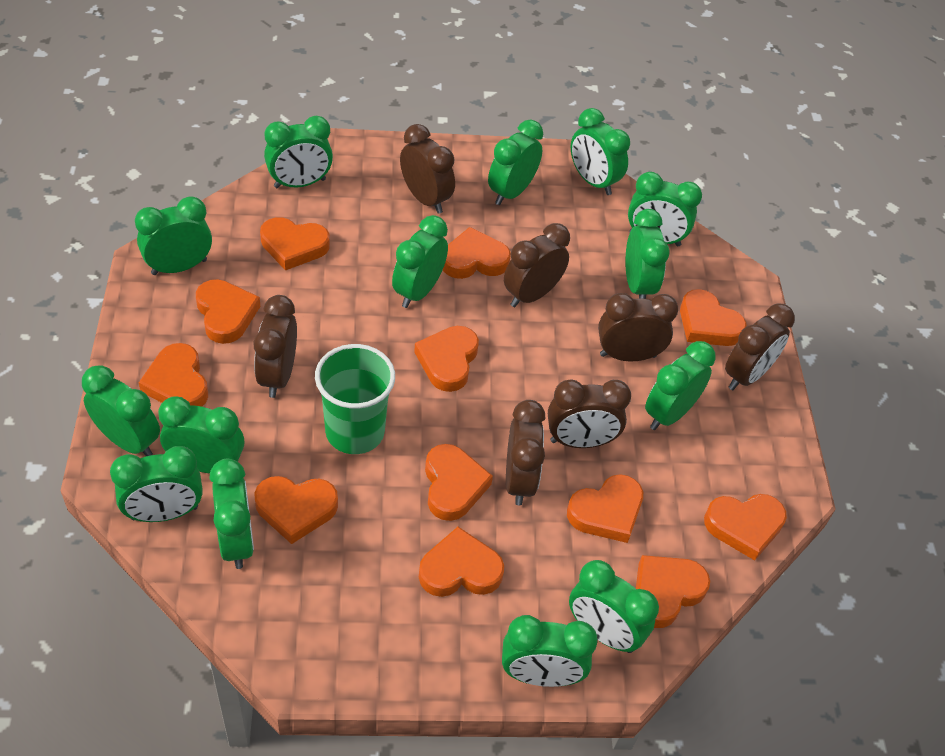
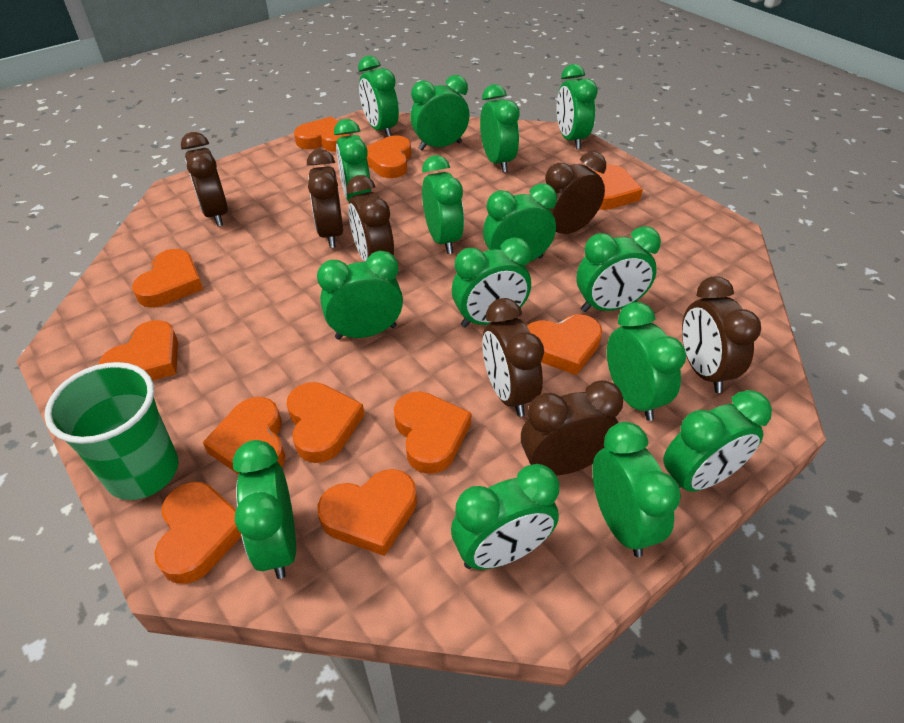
green clock: [82,365,160,456] [110,446,203,522] [135,196,212,275] [158,396,244,474] [209,459,254,569] [264,116,333,188] [392,215,448,308] [488,120,543,205] [502,615,598,687] [569,560,659,653] [570,108,630,195] [626,209,670,299] [628,172,702,246] [645,341,716,430] = 14 -> [233,440,296,579] [317,251,403,340] [334,119,371,202] [358,56,399,137] [410,75,469,150] [422,155,464,254] [451,464,559,569] [452,237,531,327] [480,84,520,172] [483,183,557,262] [556,64,598,149] [576,226,661,312] [592,422,681,557] [607,302,686,421] [663,390,772,492] = 15
orange heart: [139,343,208,407] [196,279,260,344] [254,476,338,544] [260,217,330,270] [414,326,479,392] [419,527,504,597] [425,444,493,521] [443,227,511,279] [567,474,643,543] [636,555,710,628] [680,289,747,346] [704,494,787,560] = 12 -> [98,320,178,381] [132,249,203,307] [154,482,242,584] [203,397,285,475] [286,382,364,463] [294,117,351,152] [317,469,417,556] [366,135,411,178] [394,391,472,474] [527,314,602,375] [596,164,643,210] = 11

